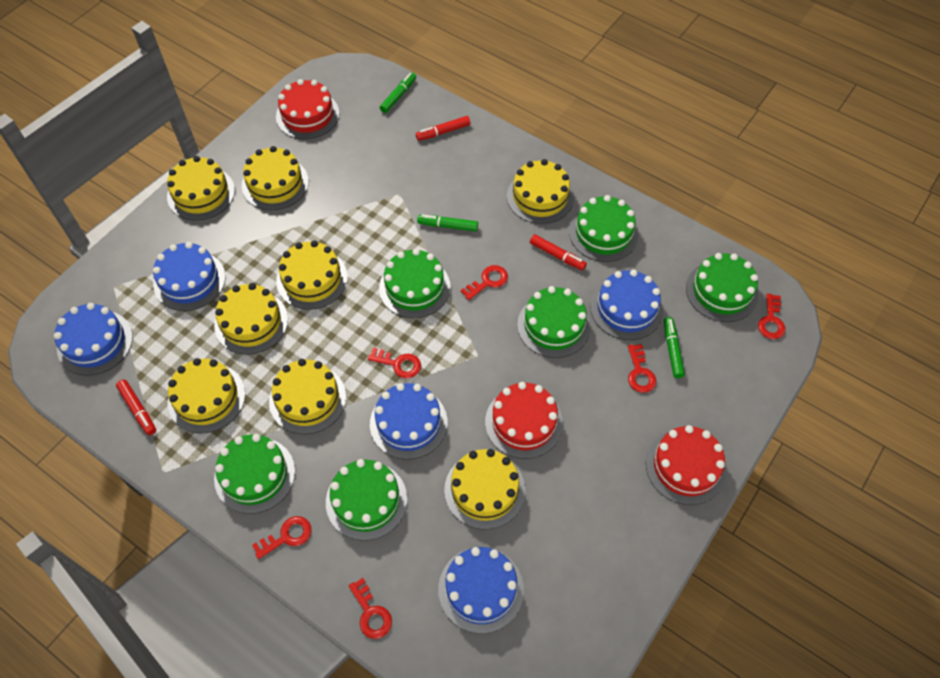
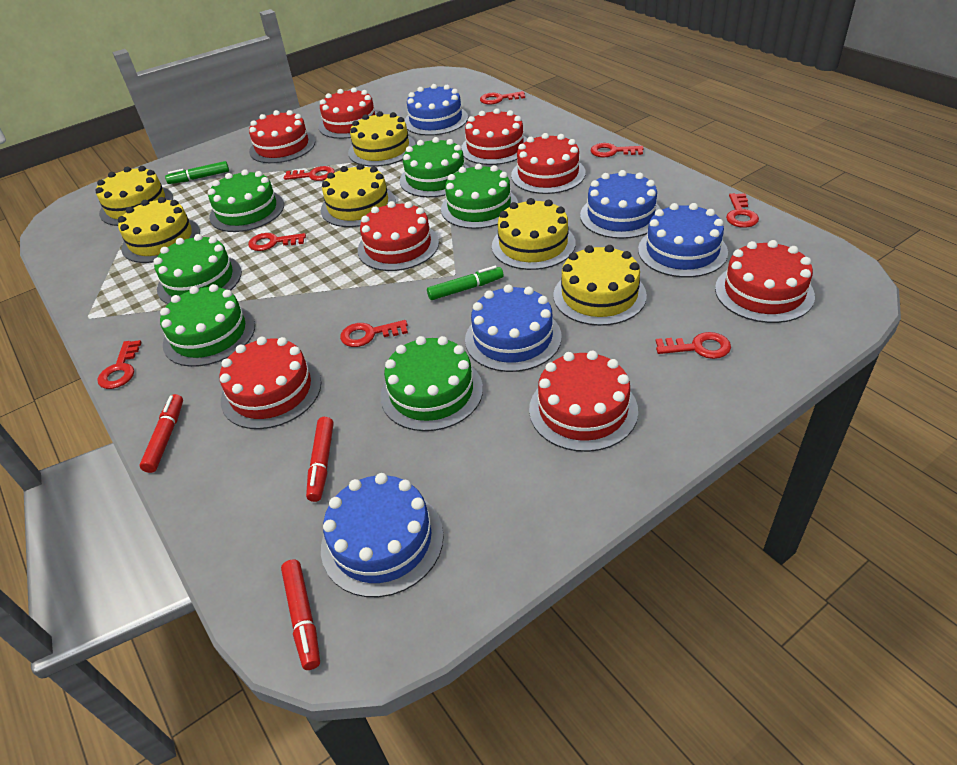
green marker: [380,72,416,113] [417,214,478,231] [664,317,685,378] = 3 -> [165,161,229,184] [427,266,503,300] = 2
red cake: [276,79,339,139] [485,382,563,459] [646,425,726,505] = 3 -> [219,337,321,429] [249,110,315,163] [319,88,377,139] [358,201,439,271] [461,108,527,165] [511,133,586,194] [529,351,638,452] [715,240,815,323] = 8
red key: [252,516,311,559] [349,578,392,639] [368,347,421,379] [461,265,508,300] [628,344,656,393] [758,294,786,339] = 6 -> [97,340,142,389] [248,233,306,251] [284,166,335,181] [340,320,408,347] [480,91,525,105] [591,143,644,157] [656,332,731,359] [726,193,759,228] = 8
yellow cake: [167,156,235,221] [168,358,245,433] [214,283,288,354] [242,146,309,210] [269,359,346,434] [276,240,348,310] [444,449,525,530] [507,159,574,224] = 8 -> [96,166,173,226] [118,197,200,263] [321,164,396,227] [348,111,416,167] [492,198,576,270] [553,245,647,326] = 6

